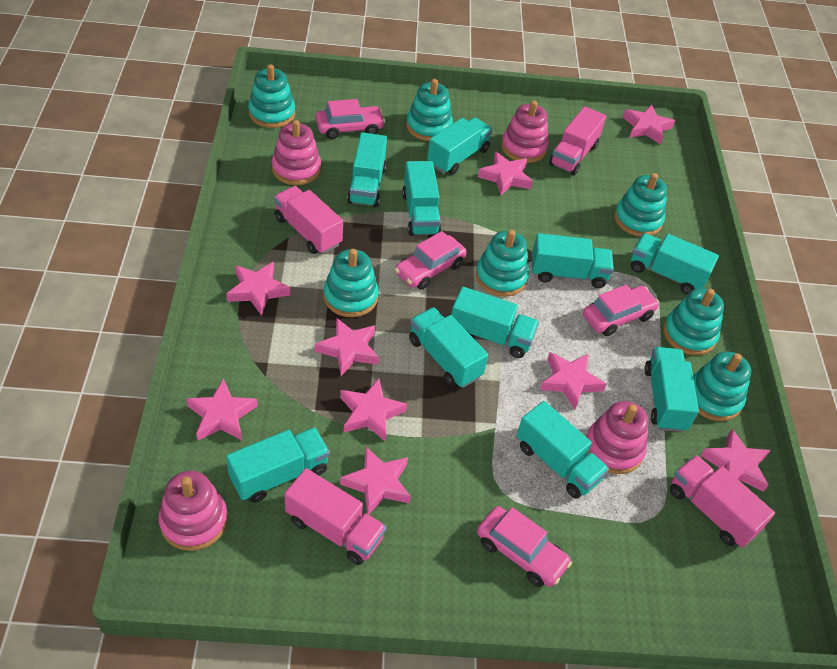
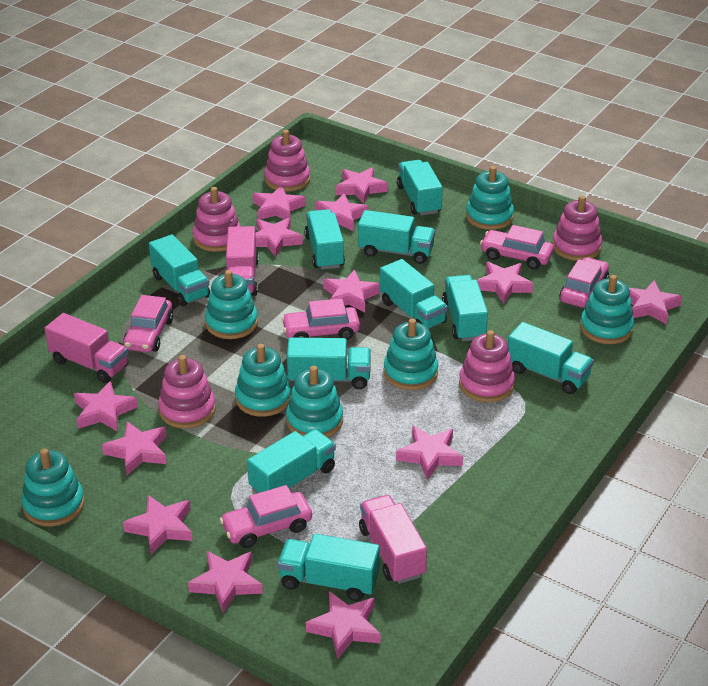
pink car: [316,99,385,139] [395,231,467,290] [477,506,572,587] [583,285,660,336] = 4 -> [123,295,174,352] [220,485,312,548] [282,298,360,340] [480,225,554,269] [559,257,609,308] = 5
pink stacking toy: [158,471,228,551] [272,120,321,185] [501,101,549,163] [586,401,649,474] = 4 -> [158,355,216,429] [193,187,240,252] [264,130,310,192] [459,330,515,402] [552,196,602,261] = 5
pink star: [186,378,258,440] [226,262,290,316] [315,318,379,376] [340,378,407,442] [340,447,411,515] [478,151,533,195] [540,352,607,409] [623,104,675,144] [700,429,771,492] = 9 -> [74,381,138,432] [102,421,167,475] [123,495,193,555] [188,551,263,613] [253,185,306,222] [255,218,303,257] [306,591,381,659] [315,193,369,231] [323,270,381,312] [335,167,388,203] [396,426,463,480] [477,262,534,304] [629,280,682,324] = 13
pink truck: [274,186,343,254] [284,468,386,565] [549,106,606,175] [670,455,775,548] = 4 -> [45,313,128,383] [226,226,259,296] [359,495,427,584] = 3

